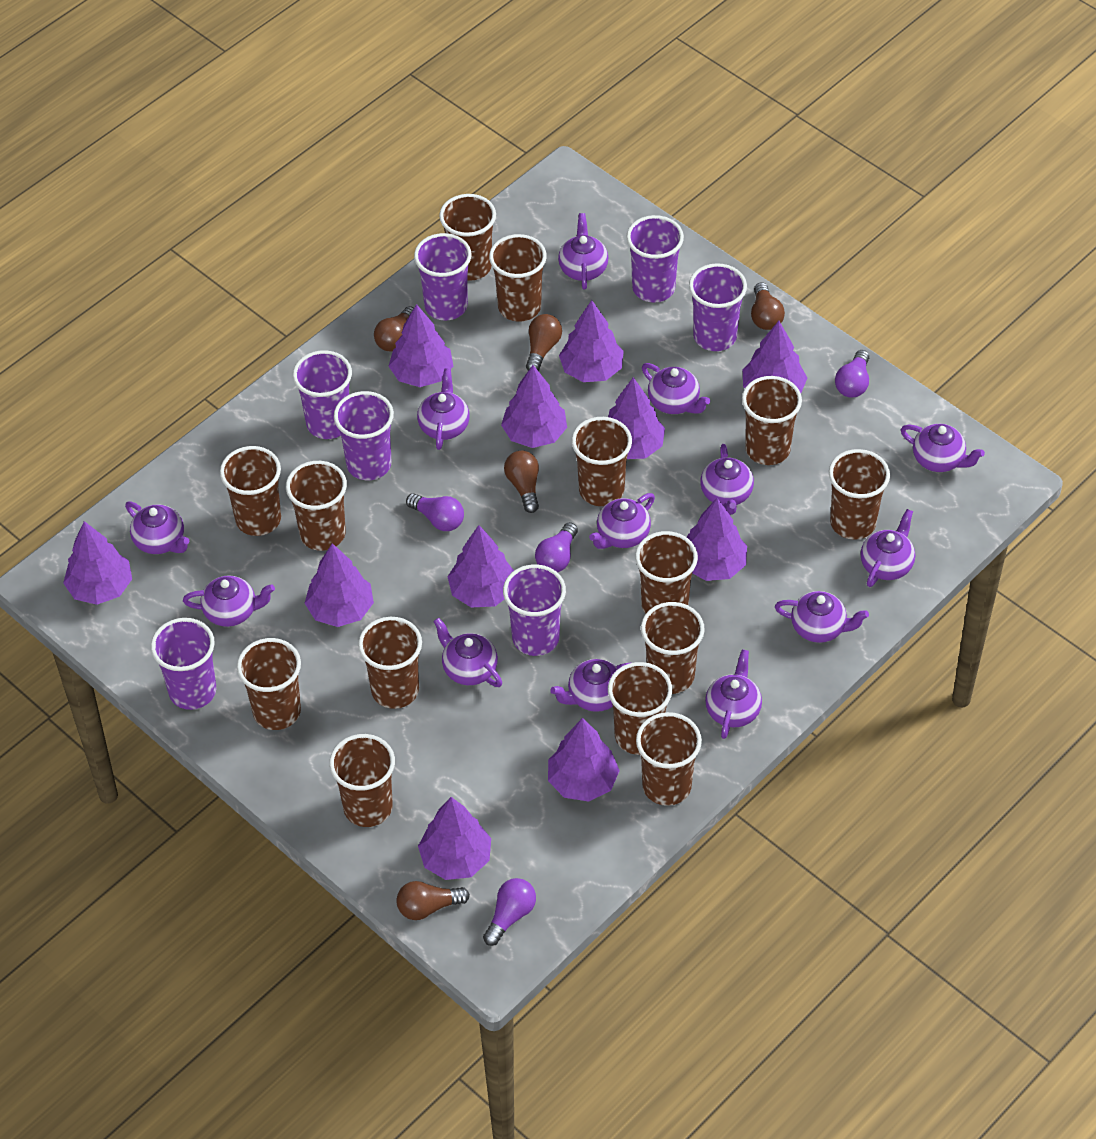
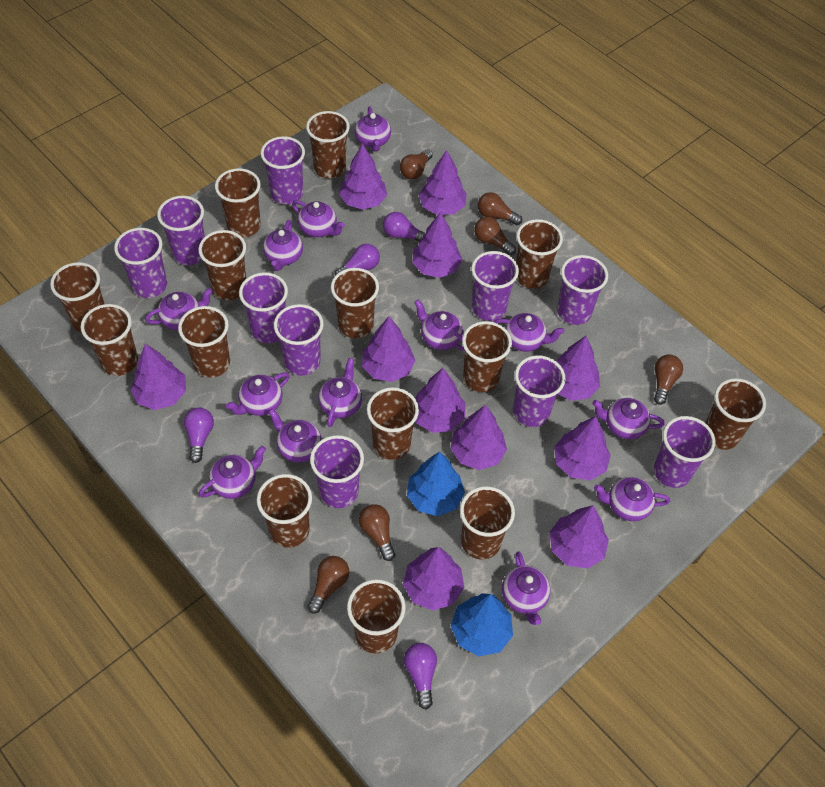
blue tree: none = 0 -> [407,452,465,516] [451,593,513,656] = 2
brown light bulb: [374,306,414,352] [396,881,470,920] [504,451,539,513] [526,314,562,371] [751,282,785,330] = 5 -> [307,556,349,614] [359,504,395,561] [400,149,433,180] [474,217,516,255] [478,192,522,225] [654,355,683,405] = 6
purple cup: [151,618,216,710] [293,350,352,439] [334,391,394,480] [414,233,471,320] [503,564,566,656] [626,215,684,302] [689,263,747,351] = 7 -> [114,228,167,298] [157,196,205,265] [239,272,288,343] [261,136,305,205] [274,304,323,376] [310,435,364,508] [471,251,519,321] [513,355,566,427] [557,255,608,325] [653,416,715,488] = 10

